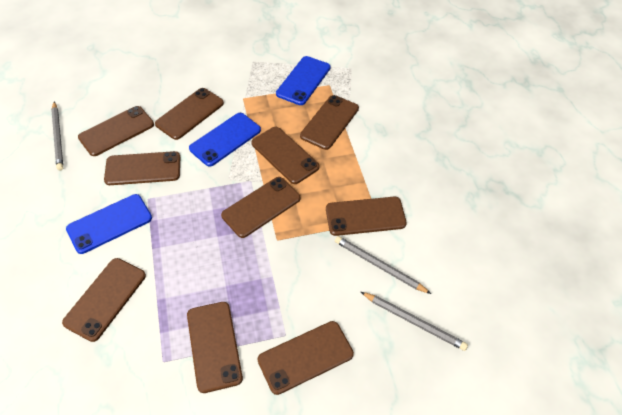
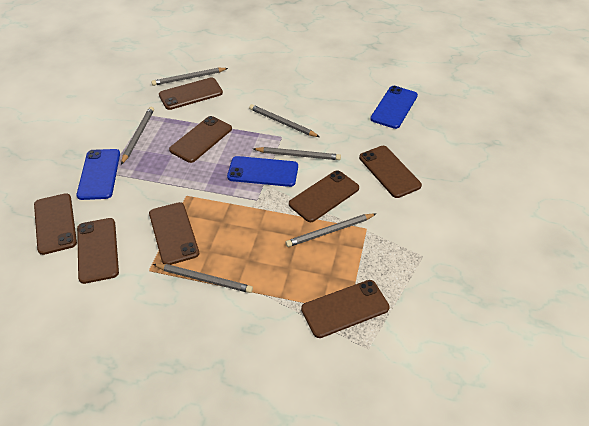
brown phone: [62,258,146,342] [78,106,154,156] [104,151,180,185] [155,88,224,140] [187,302,243,393] [221,177,300,238] [251,127,320,184] [258,321,354,395] [300,95,359,150] [326,197,407,236] = 10 -> [34,193,77,255] [77,218,119,284] [149,202,199,265] [159,77,223,110] [169,116,232,163] [289,170,359,222] [301,280,390,338] [359,146,422,198] = 8
grey pencil: [51,102,63,170] [335,236,431,294] [361,292,468,351] = 3 -> [121,107,154,165] [151,68,228,86] [153,264,253,293] [249,104,320,137] [253,147,341,160] [285,213,376,247] = 6

